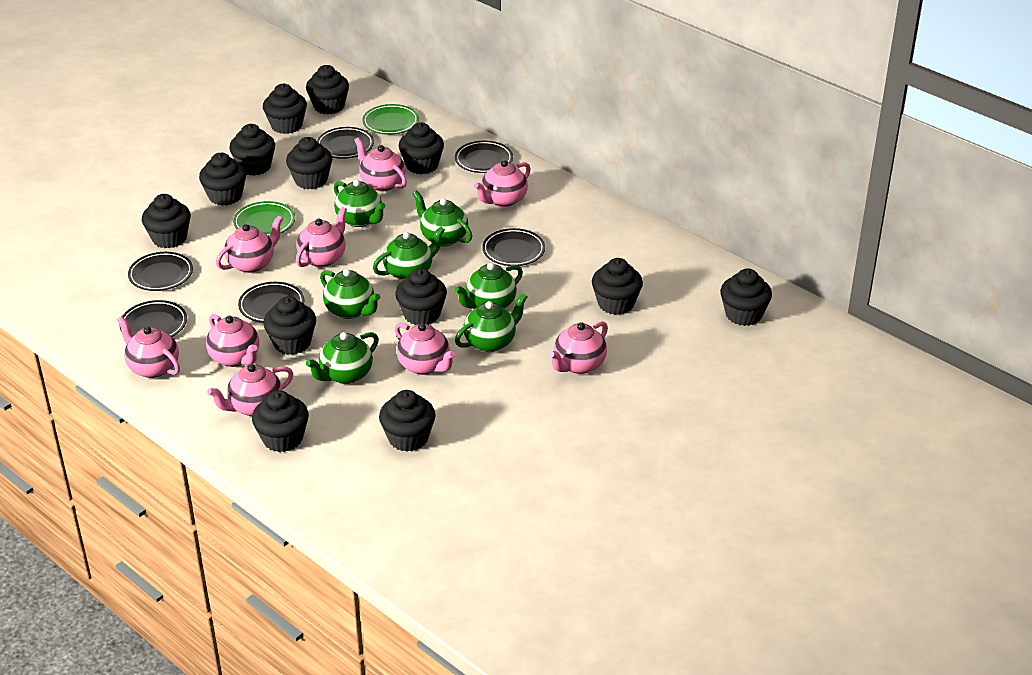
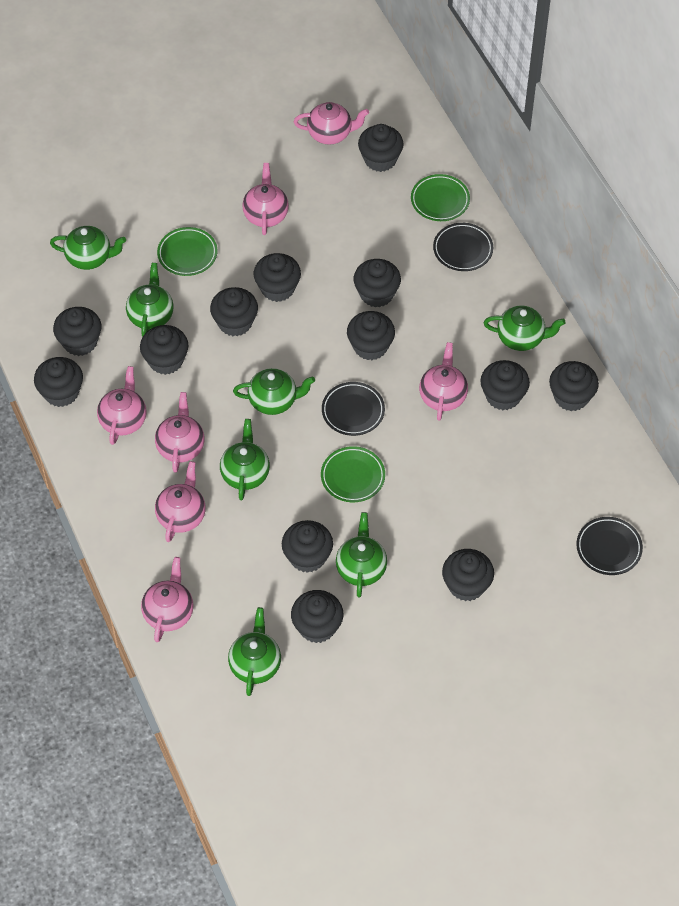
black plate: [119,300,187,337] [128,252,193,291] [238,282,304,323] [317,127,374,159] [455,141,513,173] [482,228,545,266] = 6 -> [322,382,385,436] [433,223,493,271] [576,517,643,575] = 3
green plate: [233,201,295,236] [362,104,419,135] = 2 -> [157,227,218,276] [321,446,385,502] [411,174,470,221] = 3
pink teapot: [117,316,180,378] [206,314,259,367] [207,364,294,416] [216,215,283,273] [296,207,347,267] [354,137,407,192] [395,323,456,375] [474,160,531,207] [549,321,608,374] = 9 -> [97,366,147,445] [141,557,194,642] [155,392,205,473] [155,461,206,542] [242,163,289,235] [294,102,369,145] [419,342,468,421] = 7

